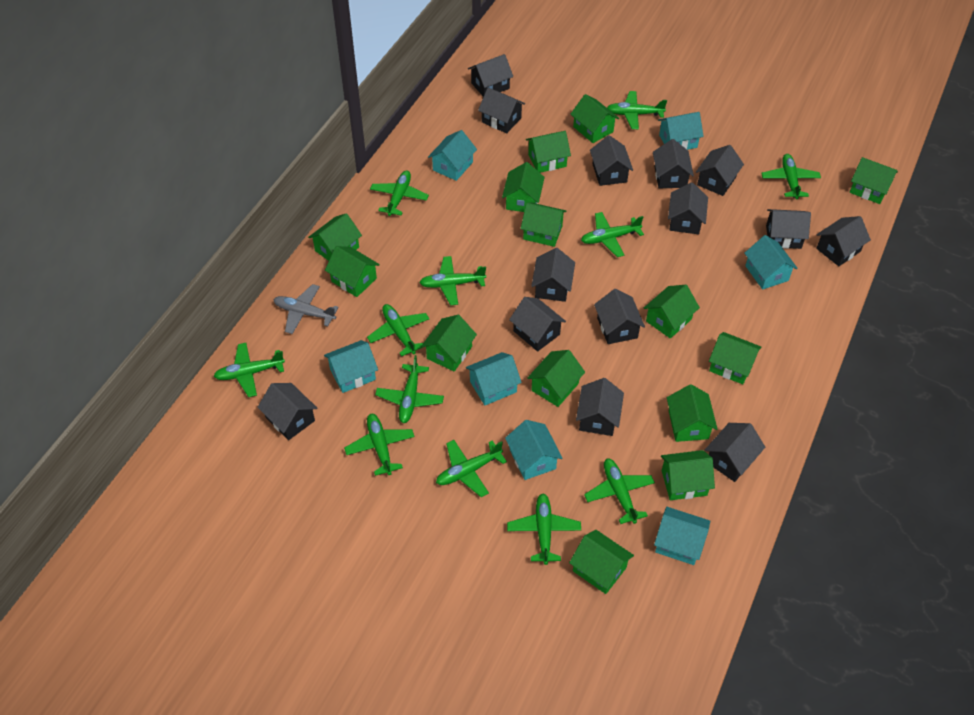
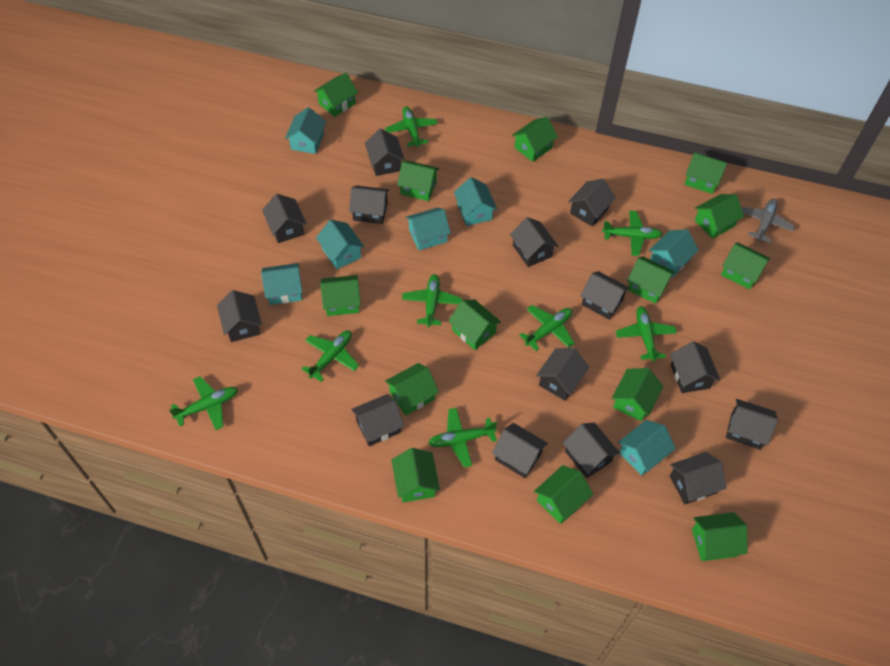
green plane: [214,343,285,397] [344,414,415,476] [367,304,429,356] [370,171,429,216] [375,355,444,423] [419,256,486,305] [436,440,507,497] [507,493,581,565] [581,212,644,257] [584,459,655,524] [607,91,667,129] [761,154,821,199] = 12 -> [169,376,238,430] [302,330,359,382] [385,107,438,147] [402,274,462,327] [429,408,497,468] [519,305,575,351] [602,211,662,256] [616,306,677,362] = 8

